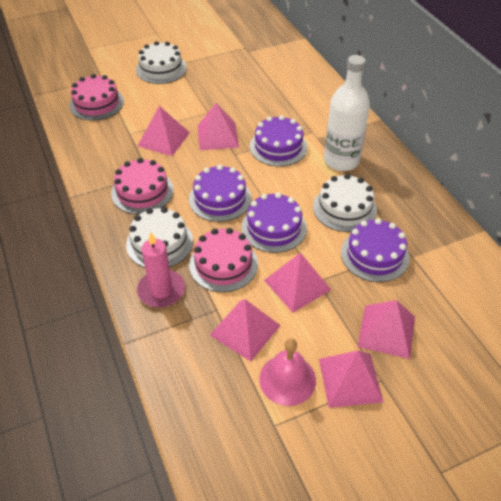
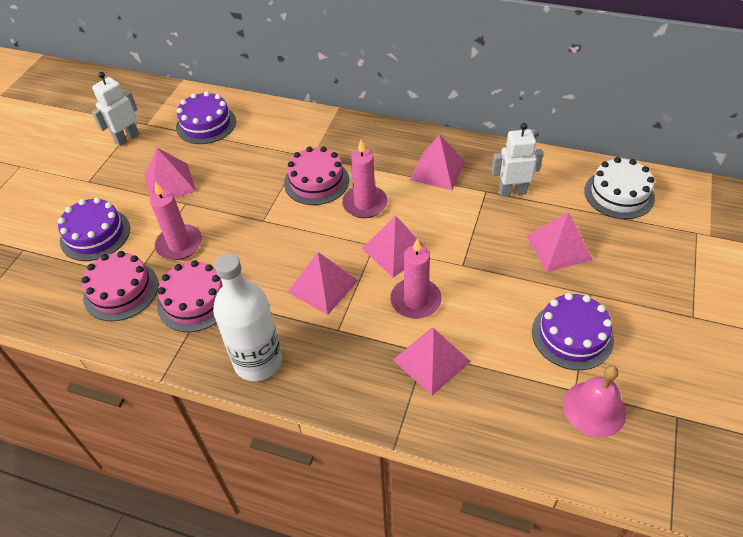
pink candle: [137,232,185,308] = 1 -> [150,182,202,260] [342,140,387,218] [390,238,442,319] = 3
purple cake: [189,165,251,222] [241,192,307,253] [250,115,307,167] [341,218,410,282] = 4 -> [58,197,130,261] [176,91,236,144] [532,293,614,370] = 3
white cake: [126,207,193,268] [136,41,187,84] [313,174,377,232] = 3 -> [584,157,655,219] = 1
white robot: none = 0 -> [92,72,139,146] [491,123,543,197] = 2

